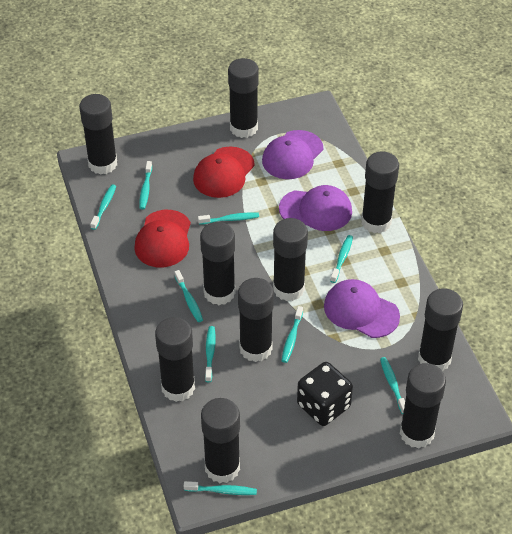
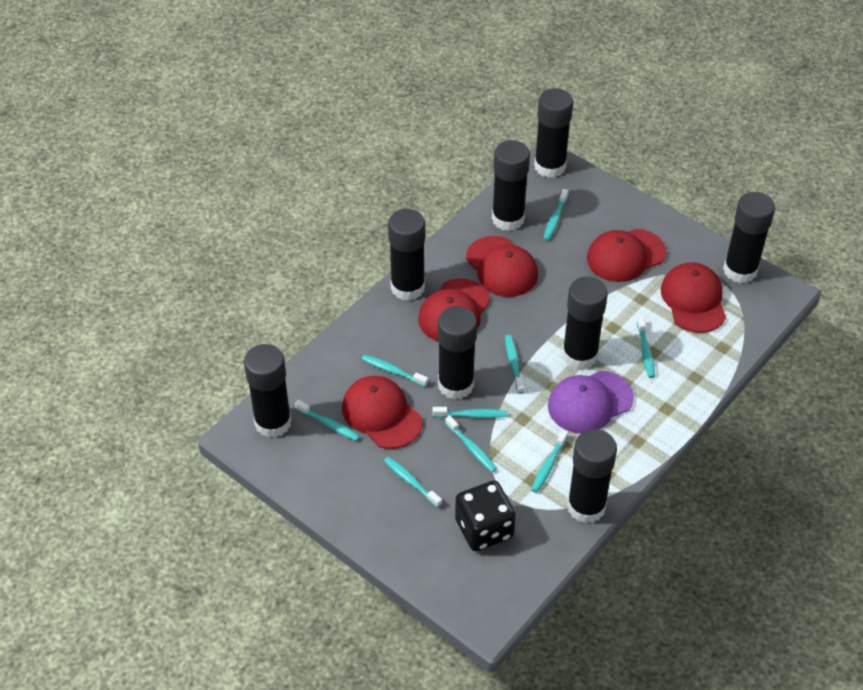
black glue stick: [79,94,117,175] [155,317,195,402] [200,222,236,305] [201,398,240,483] [228,58,259,138] [238,278,274,362] [273,218,308,301] [361,151,399,233] [400,363,446,448] [418,288,463,371] = 10 -> [244,344,292,438] [388,209,425,301] [438,306,477,400] [492,140,530,231] [534,88,573,178] [562,277,608,369] [567,429,617,523] [723,192,775,283] = 8
purple cap: [262,130,323,179] [279,185,352,231] [324,279,400,338] = 3 -> [548,371,634,434] = 1
red cap: [134,210,191,267] [193,147,255,198] = 2 -> [342,376,422,449] [418,278,490,342] [466,236,538,297] [587,229,666,282] [661,262,726,333] = 5

